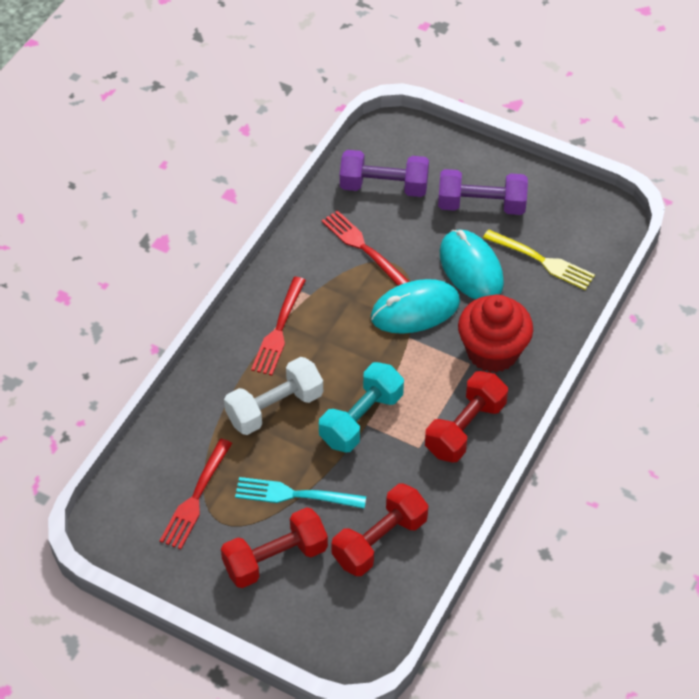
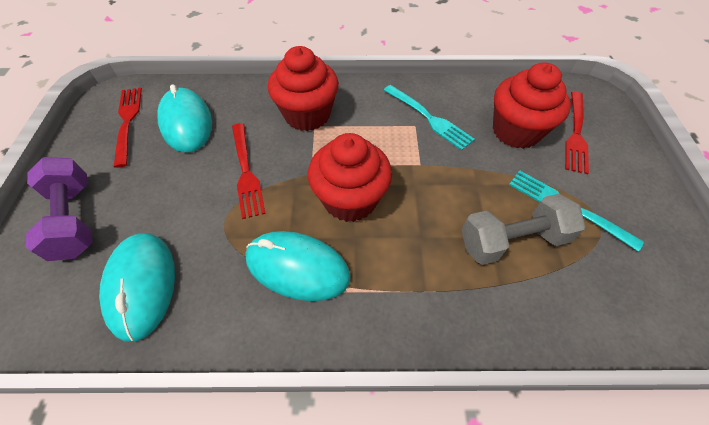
grey dumbbell: none = 0 -> [462,194,585,265] = 1
purple dumbbell: [340,150,429,197] [438,169,528,215] = 2 -> [26,157,93,261] = 1
red cupcake: [458,294,533,373] = 1 -> [268,46,339,131] [308,133,392,222] [493,62,571,149] = 3
red dumbbell: [221,507,328,588] [331,484,429,576] [425,371,508,463] = 3 -> none = 0
turquoise dumbbell: [319,362,404,453] = 1 -> none = 0
turquoise fork: [235,477,366,509] = 1 -> [384,85,475,151] [509,170,644,252] = 2
turquoise mouse: [371,279,460,334] [439,230,504,299] = 2 -> [99,233,175,342] [157,85,212,152] [245,231,351,301] = 3
white dumbbell: [224,357,323,435] = 1 -> none = 0
yellow fork: [483,229,595,290] = 1 -> none = 0

